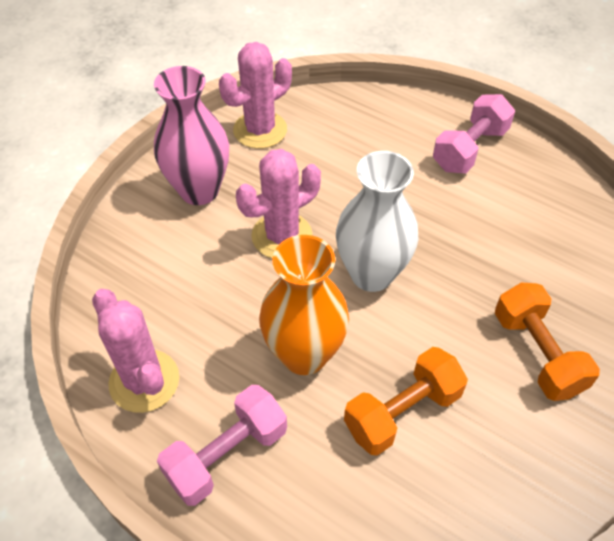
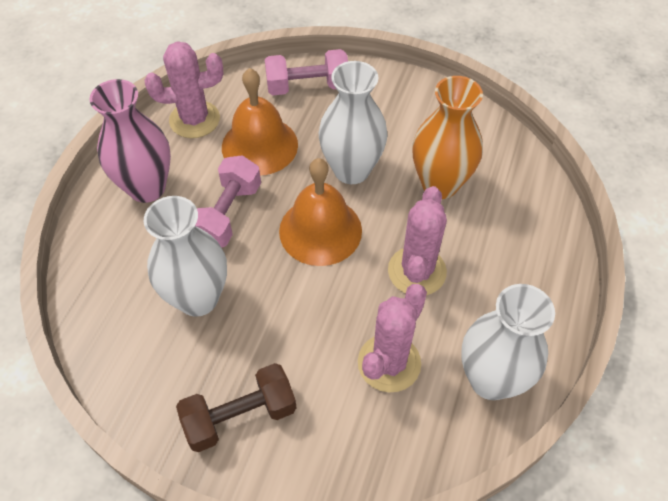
brown dumbbell: none = 0 -> [176,363,297,452] = 1
orange bell: none = 0 -> [222,68,298,176] [279,158,362,266] = 2
orange dumbbell: [344,347,468,456] [495,283,600,401] = 2 -> none = 0
white vase: [336,151,419,292] = 1 -> [144,196,227,317] [319,61,388,184] [462,284,555,400] = 3

